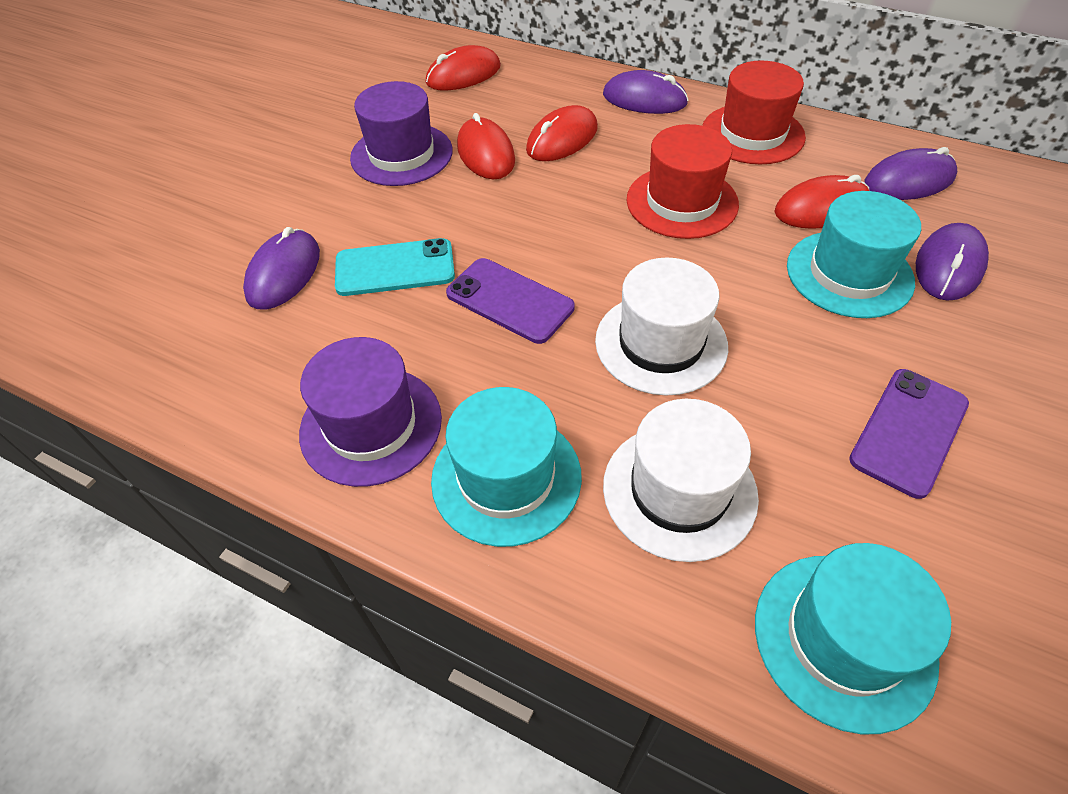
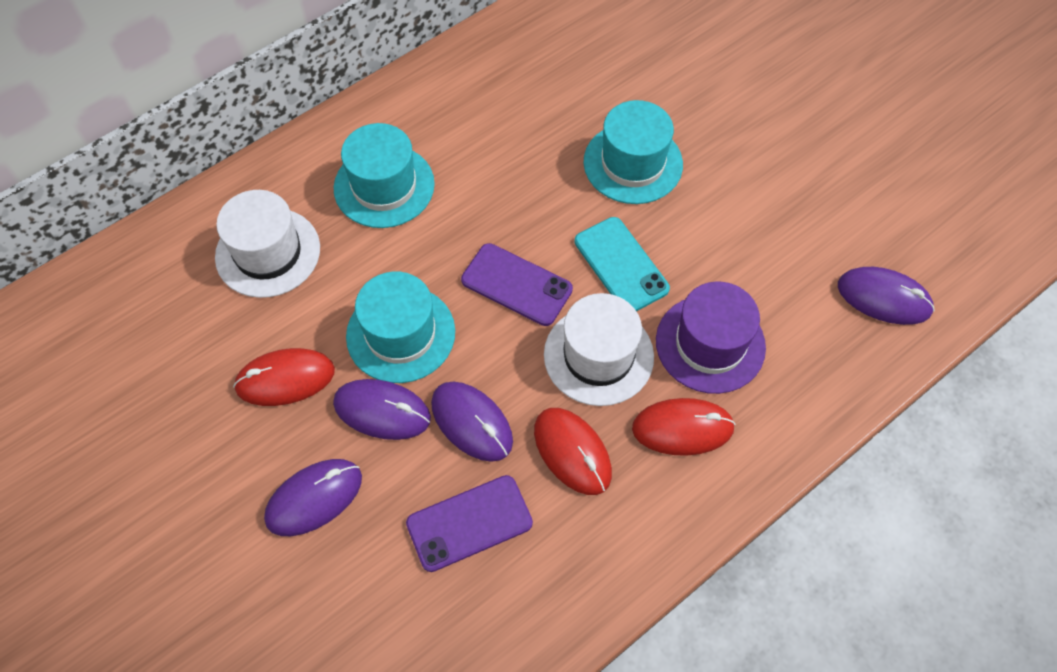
purple hat: [299,337,442,487] [350,81,453,186] = 2 -> [656,282,766,394] = 1
red hat: [627,124,739,239] [702,61,806,164] = 2 -> none = 0
red mouse: [426,45,501,91] [457,113,515,179] [526,105,598,161] [774,175,870,229] = 4 -> [233,348,335,406] [534,408,612,495] [632,398,736,456] = 3

